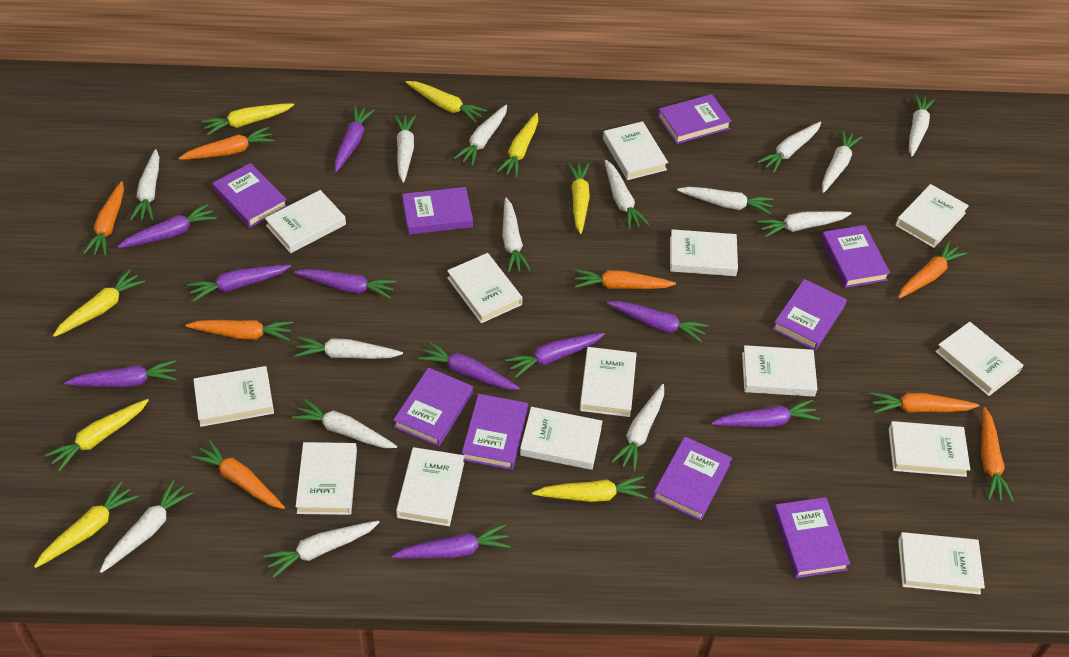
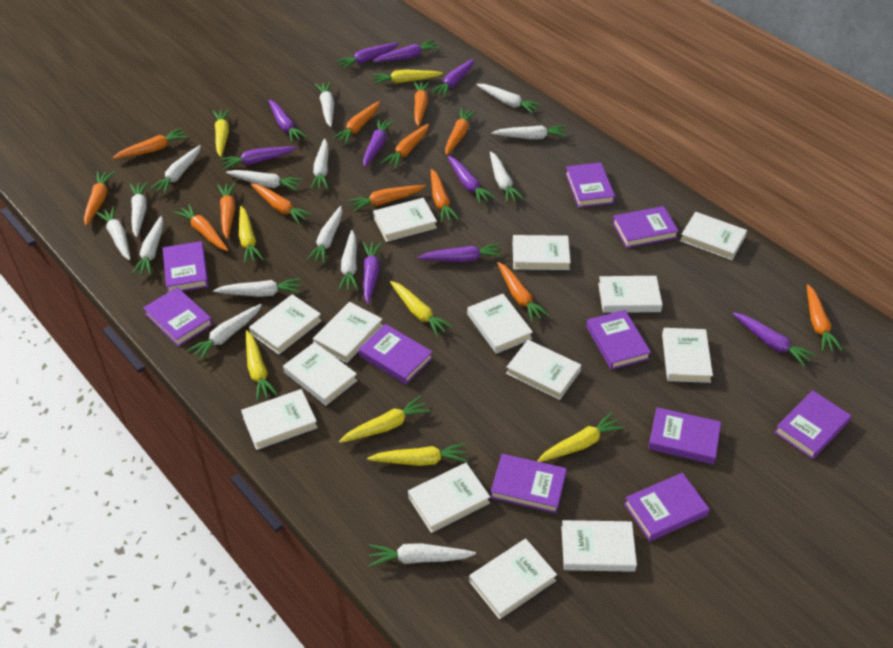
orange carrot: [83,181,124,256] [179,127,274,160] [185,320,293,341] [191,440,285,509] [575,269,676,289] [871,392,979,413] [898,241,967,299] [981,407,1014,502] = 8 -> [84,171,115,226] [112,128,188,159] [174,204,228,251] [217,183,236,239] [251,183,312,224] [332,101,380,144] [347,185,425,212] [381,123,429,169] [414,81,430,127] [431,169,459,223] [445,108,477,155] [497,262,549,322] [807,284,843,352] = 13
purple book: [212,163,287,228] [393,367,473,447] [402,187,473,235] [462,394,528,470] [653,437,732,521] [658,94,732,144] [772,279,847,351] [773,497,850,578] [821,225,890,288] = 9 -> [143,287,213,347] [163,241,209,292] [359,324,433,385] [490,454,567,514] [565,163,615,208] [586,310,651,370] [612,206,679,248] [624,473,710,541] [648,407,721,464] [774,390,851,459] = 10

